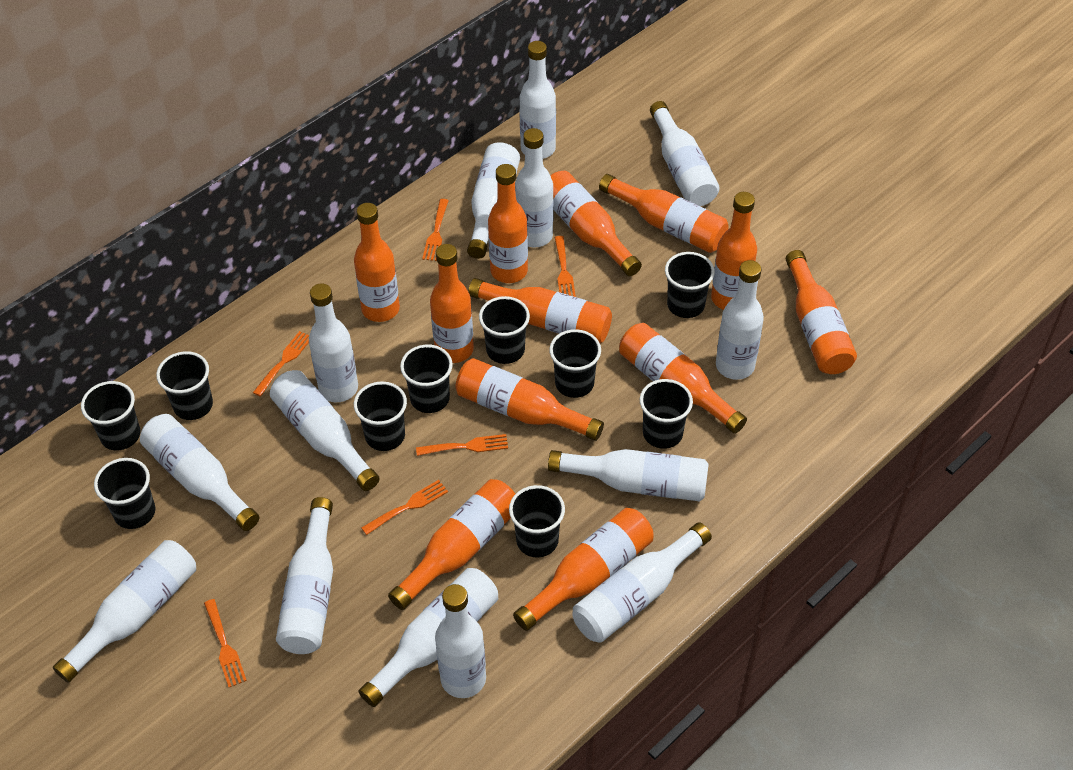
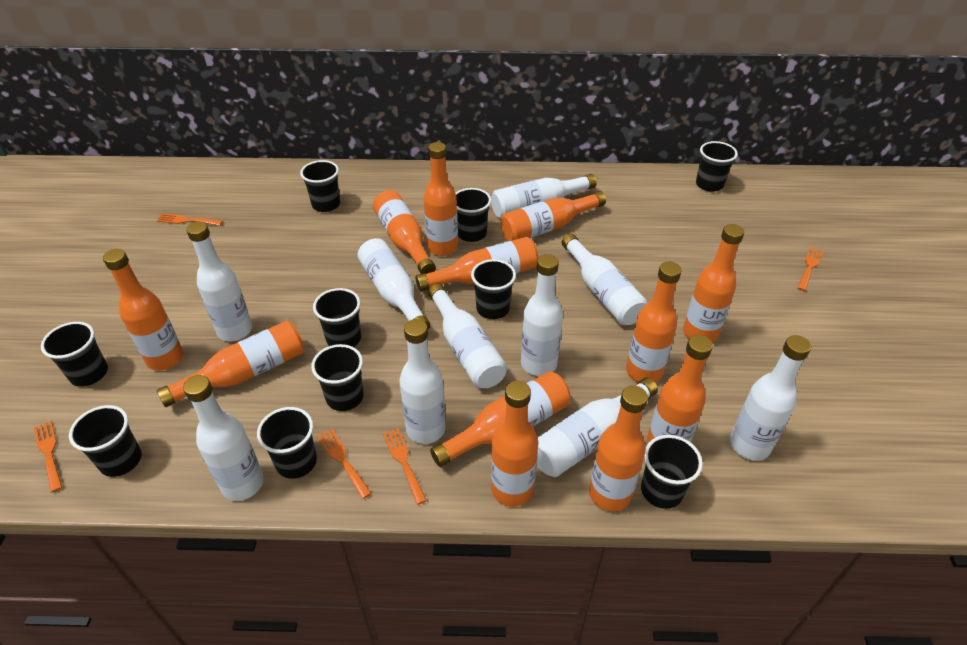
orange fork: [204,599,247,688] [253,331,309,397] [361,480,448,535] [416,434,508,456] [422,199,449,261] [555,236,576,297] = 6 -> [34,421,62,493] [157,213,223,226] [317,428,371,499] [383,428,427,505] [797,247,823,291] = 5
white bottle: [53,540,196,683] [140,414,259,531] [270,370,380,491] [276,497,333,654] [309,283,358,402] [359,568,498,707] [435,584,486,698] [467,142,520,259] [515,128,553,247] [520,41,556,159] [548,449,709,501] [572,522,712,643] [650,101,720,206] [716,260,764,380] = 14 -> [183,375,264,501] [186,221,252,341] [357,238,430,330] [399,319,446,444] [428,284,507,388] [491,174,597,219] [521,254,563,376] [537,377,658,477] [562,234,648,325] [730,335,811,461] = 10

